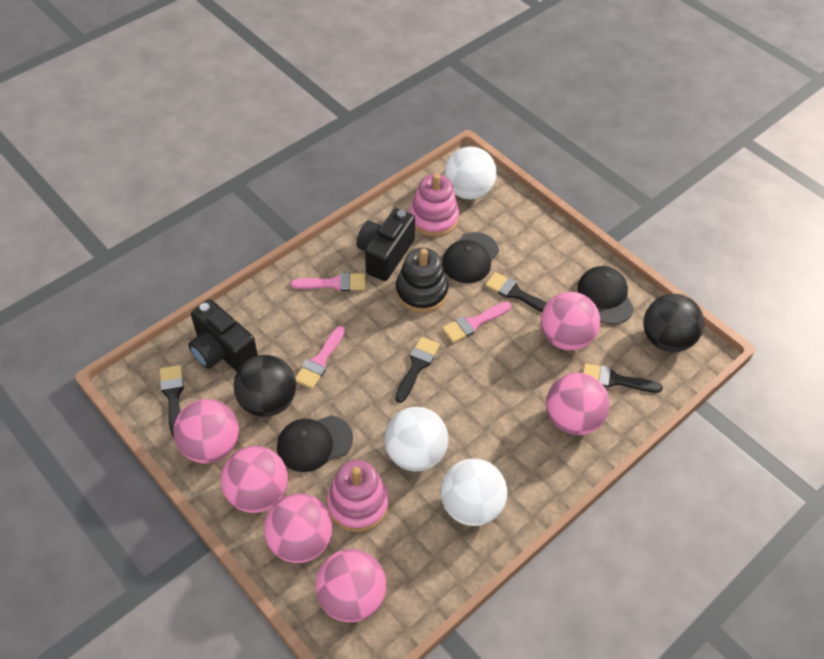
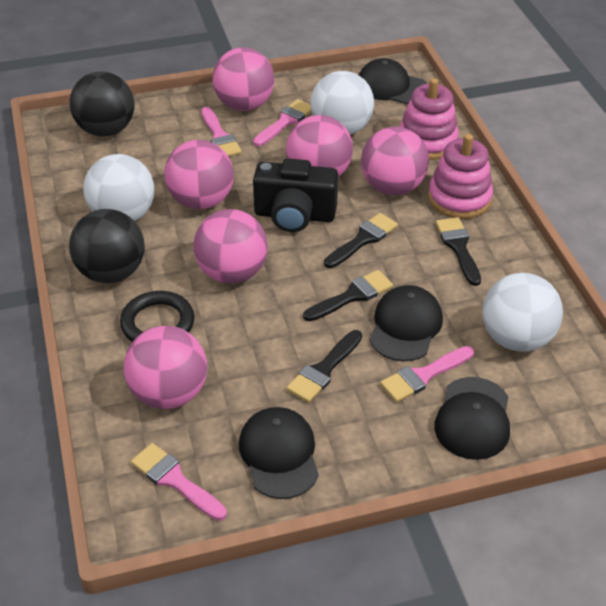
black camera: [188,299,258,371] [357,208,415,281] = 2 -> [253,158,338,232] = 1
black cap: [277,415,353,472] [442,232,499,283] [578,266,634,325] = 3 -> [239,407,319,499] [359,58,427,104] [370,285,443,362] [434,377,510,460] = 4
black ring: none = 0 -> [120,291,194,342] = 1
black stacking toy: [396,248,448,313] = 1 -> none = 0
pink brush: [291,273,365,292] [295,326,345,389] [442,302,511,343] = 3 -> [131,443,227,521] [201,107,242,157] [253,99,312,146] [380,346,474,402] = 4

